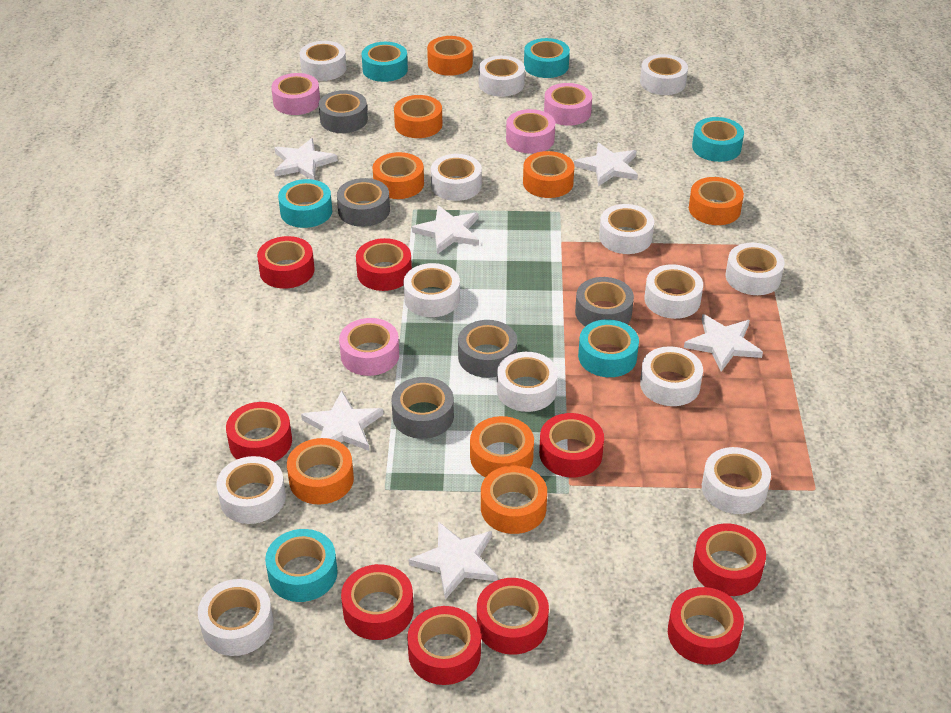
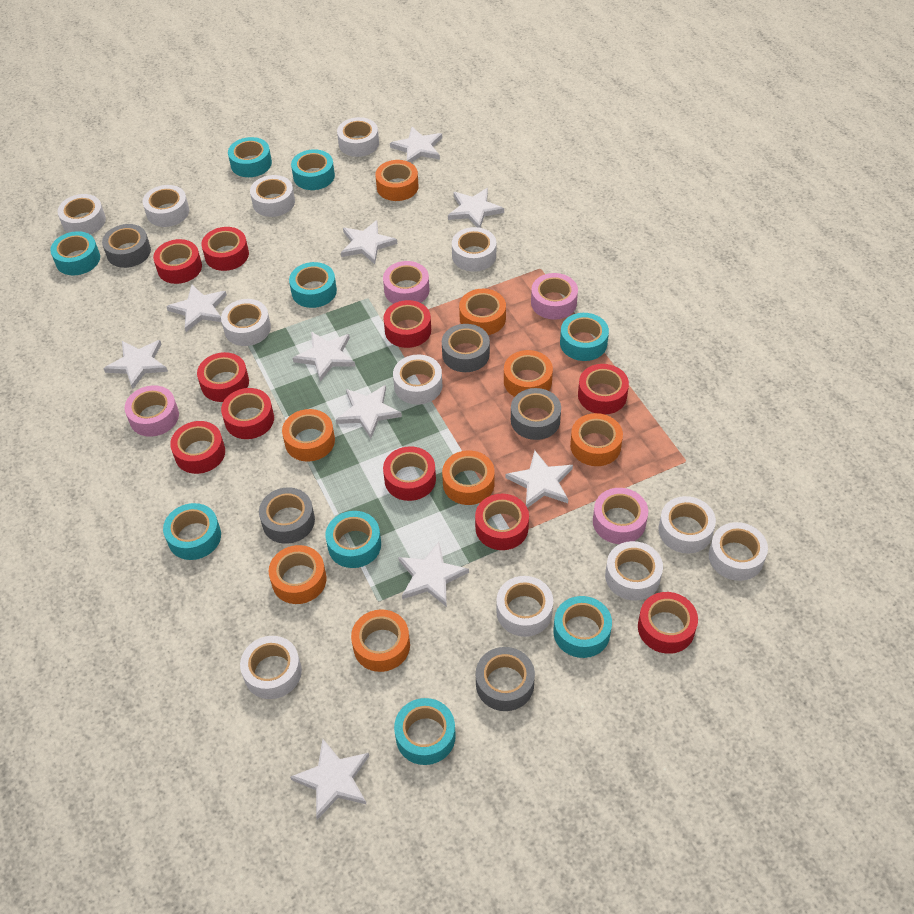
red tape: [226,402,292,462] [257,236,315,289] [341,564,414,640] [356,238,412,291] [407,606,481,685] [477,578,549,655] [539,413,604,477] [668,587,744,665] [693,524,766,596] = 9 -> [153,239,202,284] [170,421,225,474] [197,352,249,402] [201,227,249,271] [221,388,274,439] [383,300,431,348] [383,446,436,501] [475,494,529,550] [578,364,629,415] [638,592,698,654] = 10
turquoise tape: [265,529,337,602] [278,179,332,228] [361,42,408,82] [524,38,570,78] [578,319,639,377] [692,117,744,162] = 6 -> [50,231,100,275] [163,503,221,560] [228,137,272,177] [289,262,337,308] [291,149,335,190] [325,511,381,568] [394,698,456,765] [553,596,612,658] [560,313,609,361] = 9
white star: [274,138,338,180] [301,391,384,451] [409,522,498,600] [412,205,479,254] [574,142,638,187] [684,314,763,372] = 6 -> [103,340,168,389] [166,284,227,332] [290,739,369,820] [293,332,355,382] [336,385,402,438] [341,220,397,264] [390,127,442,163] [398,542,469,607] [448,188,504,228] [505,450,573,508] = 10
white tape: [198,579,274,656] [216,456,286,524] [300,41,346,81] [403,263,460,317] [431,154,482,201] [479,56,525,97] [497,352,558,412] [599,204,654,254] [640,54,688,95] [640,346,703,406] [644,264,703,319] [702,447,771,514] [725,243,785,295] = 13 -> [58,194,106,235] [143,185,189,227] [221,299,271,346] [240,636,302,699] [250,175,295,217] [337,117,379,157] [393,355,443,405] [452,227,496,272] [496,576,553,637] [605,541,663,601] [658,496,716,553] [709,522,768,581] = 12

